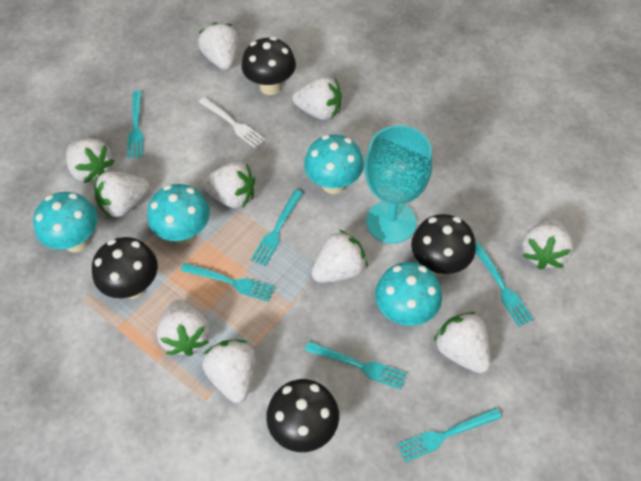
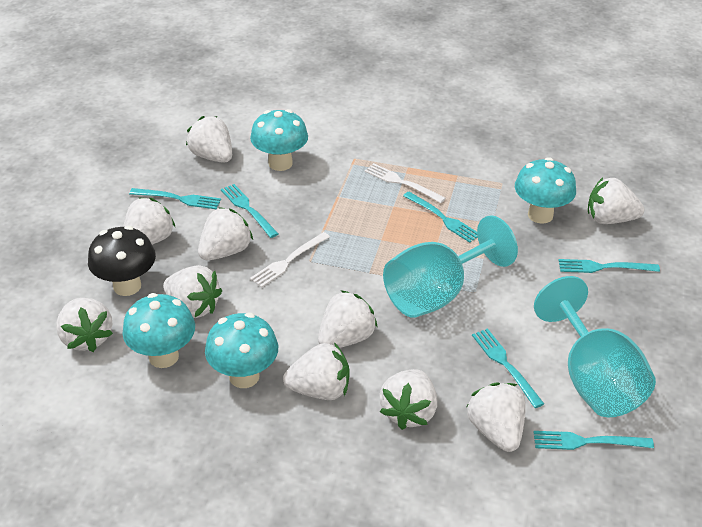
black mushroom: [92,237,158,299] [242,37,296,95] [266,379,339,452] [411,214,476,276] = 4 -> [88,226,156,296] = 1
turquoise goblet: [365,125,432,244] = 1 -> [383,215,518,318] [534,276,656,417] = 2
white fork: [199,97,266,148] = 1 -> [250,232,330,288] [365,163,446,203] = 2

